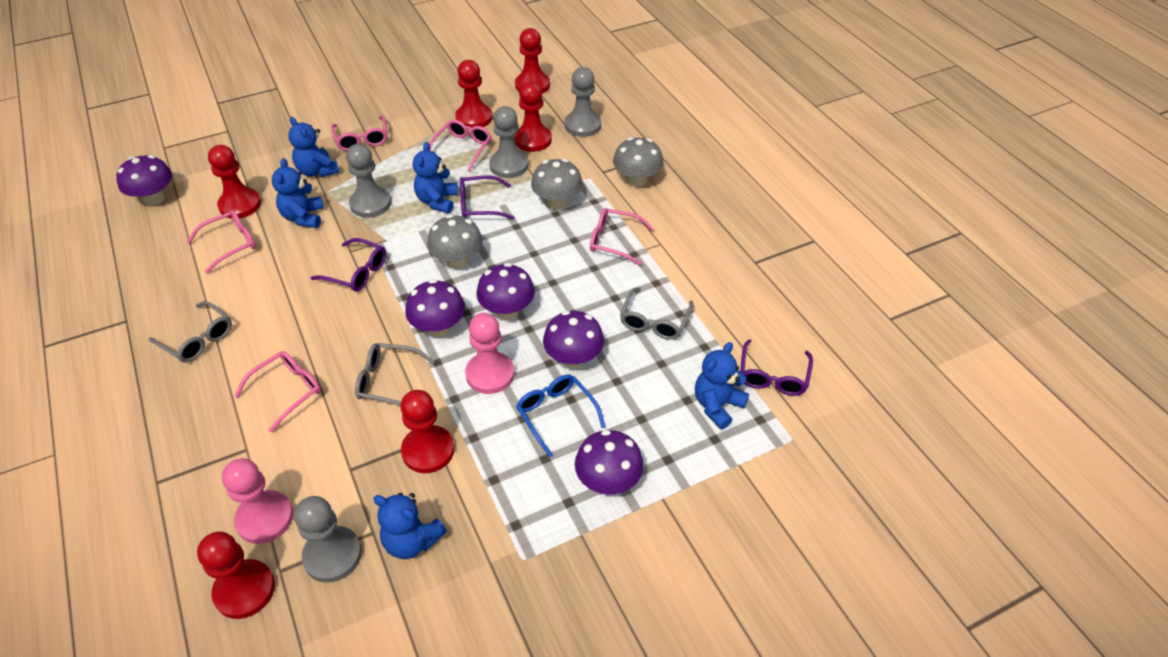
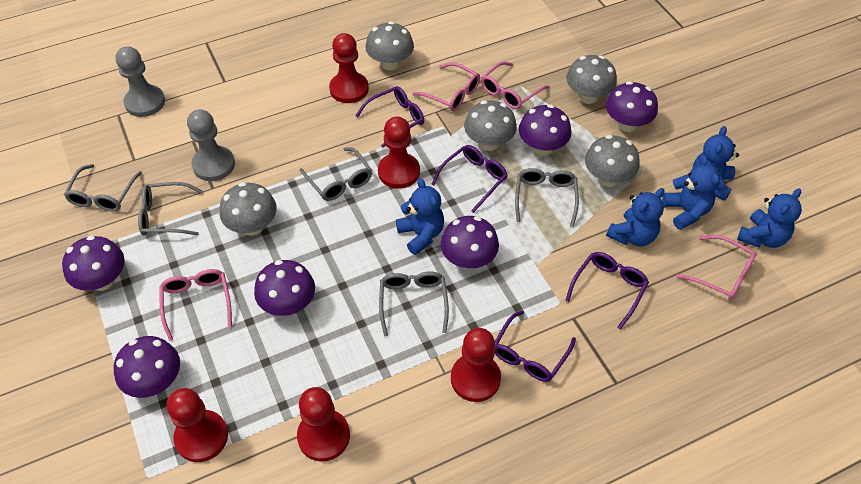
blue glasses: [516,374,606,457] = 1 -> none = 0
grey glasses: [149,301,232,363] [355,343,435,406] [620,287,693,340] = 3 -> [64,164,142,212] [138,182,203,236] [299,147,372,201] [379,271,449,336] [515,168,579,227] = 5
grey mushroom: [427,215,483,269] [531,159,583,209] [613,137,663,187] = 3 -> [220,182,277,236] [366,21,414,70] [464,100,517,151] [566,55,617,104] [585,135,640,187] = 5
grey pawn: [294,496,362,583] [346,144,391,218] [489,106,528,178] [565,67,601,137] = 4 -> [116,46,165,117] [187,109,235,181] = 2
pink glasses: [187,210,256,273] [234,351,321,432] [331,115,388,151] [430,119,492,171] [590,208,654,266] = 5 -> [159,269,232,341] [412,62,480,111] [481,61,549,109] [676,235,757,300] = 4
pink pawn: [222,458,293,544] [465,313,514,394] = 2 -> none = 0
purple glasses: [311,238,386,291] [460,175,515,219] [740,339,813,396] = 3 -> [355,86,424,148] [431,145,508,213] [495,310,576,382] [565,252,649,329] = 4
purple mushroom: [116,155,172,205] [405,279,465,337] [476,263,535,320] [543,311,604,368] [575,430,644,495] = 5 -> [62,236,125,291] [114,336,180,398] [254,260,315,316] [441,216,499,270] [519,104,571,155] [606,81,658,132] = 6
red pawn: [197,532,275,619] [208,145,261,219] [401,390,454,473] [455,60,492,128] [514,81,552,152] [515,28,550,94] = 6 -> [167,388,228,462] [297,387,350,462] [329,33,369,103] [378,117,420,188] [451,328,501,402] = 5

